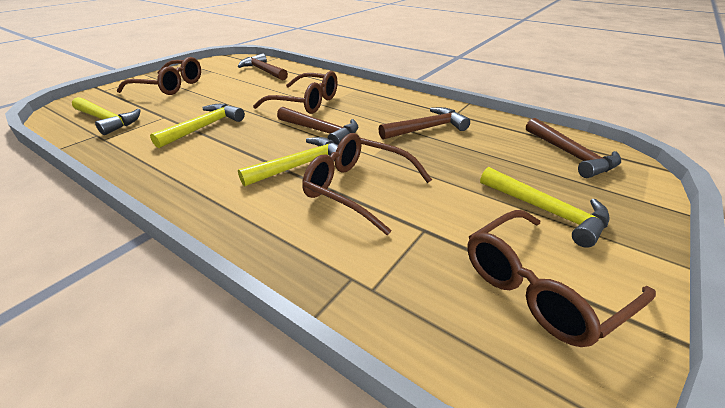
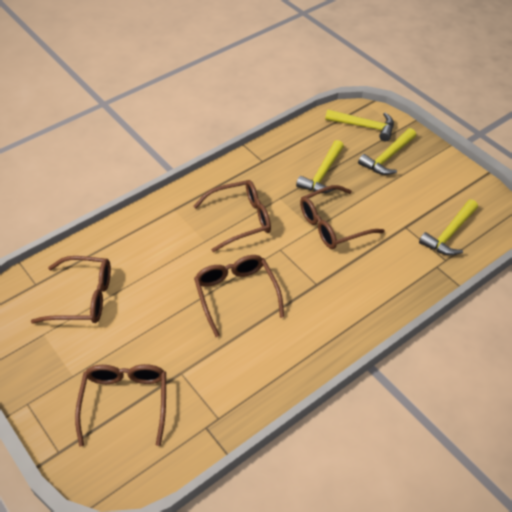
brown glasses: [117,57,201,95] [253,71,338,114] [302,133,432,235] [467,210,656,347] = 4 -> [31,256,111,324] [75,364,166,446] [193,180,271,252] [194,255,284,337] [300,185,385,249] = 5
brown hammer: [238,53,288,81] [277,107,358,145] [379,107,470,140] [526,118,621,178] = 4 -> none = 0

